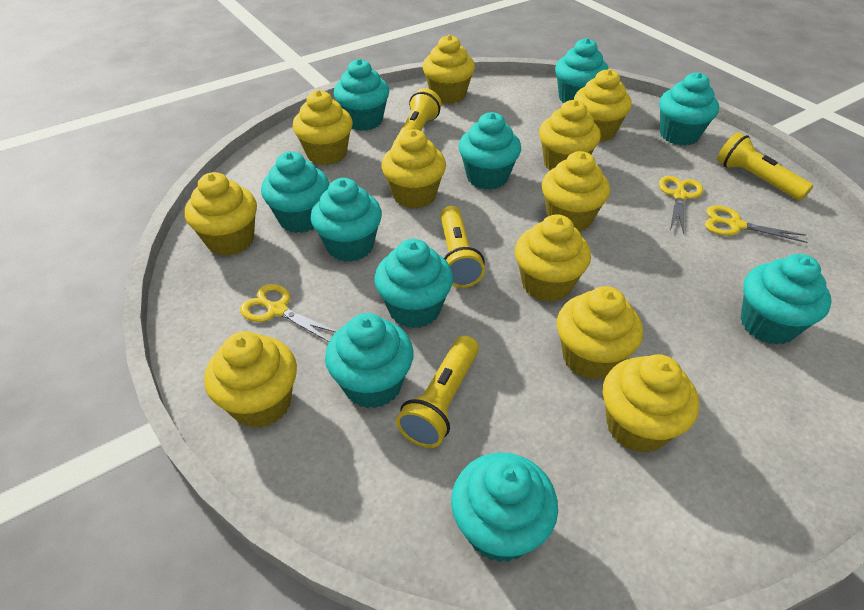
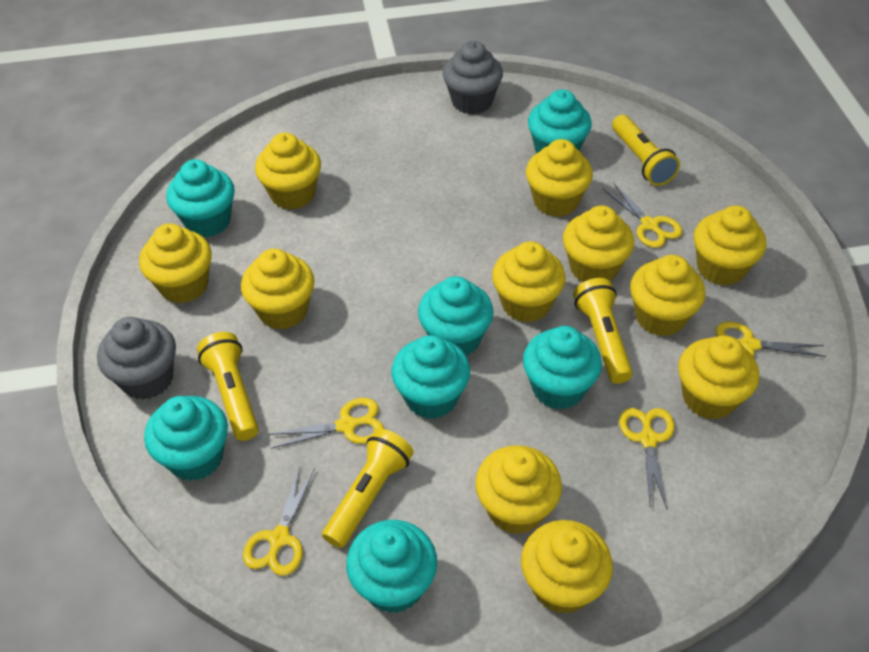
grey cupcake: none = 0 -> [97,317,176,400] [443,41,503,114] = 2
turquoise cupcake: [261,151,329,233] [311,178,382,262] [325,313,414,408] [334,59,389,131] [374,239,453,328] [451,452,558,562] [459,112,521,190] [555,38,609,103] [659,72,719,146] [740,254,832,345] = 10 -> [144,396,228,481] [166,159,235,237] [346,520,437,613] [391,335,470,419] [418,276,493,356] [523,326,602,410] [528,89,592,154] = 7
yellow scissors: [240,284,337,342] [659,176,703,234] [705,206,807,243] = 3 -> [243,465,315,576] [268,398,384,449] [603,183,682,248] [619,408,675,509] [715,322,826,357] = 5

